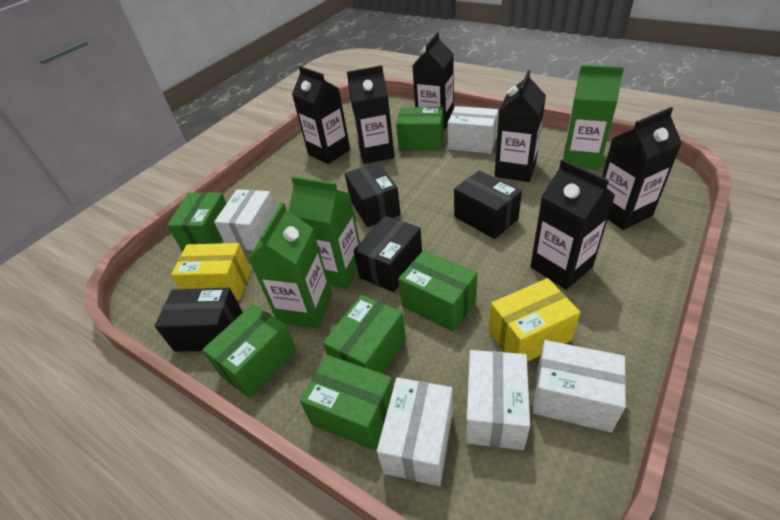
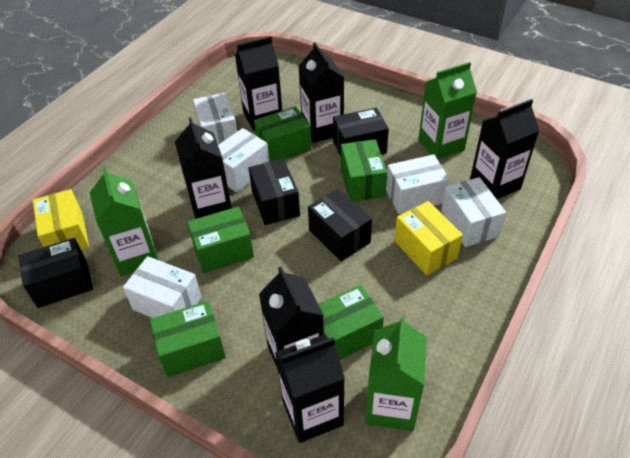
green box: [167,192,227,251] [202,304,297,399] [299,355,394,450] [323,295,406,374] [396,107,444,151] [398,250,477,332] = 6 -> [150,301,226,377] [187,207,254,273] [254,107,311,162] [318,285,384,360] [341,139,387,201] = 5

